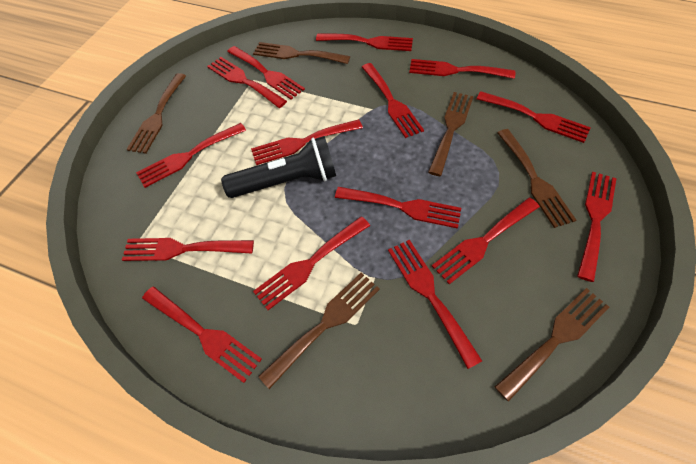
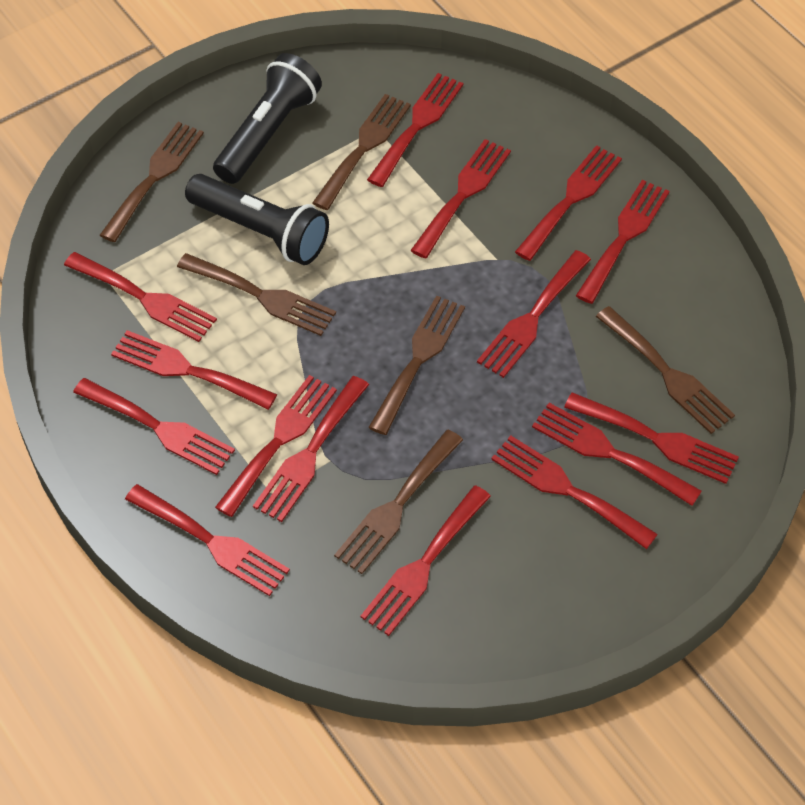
black flashlight: [221,136,336,198] = 1 -> [185,174,329,265] [213,53,322,184] = 2

